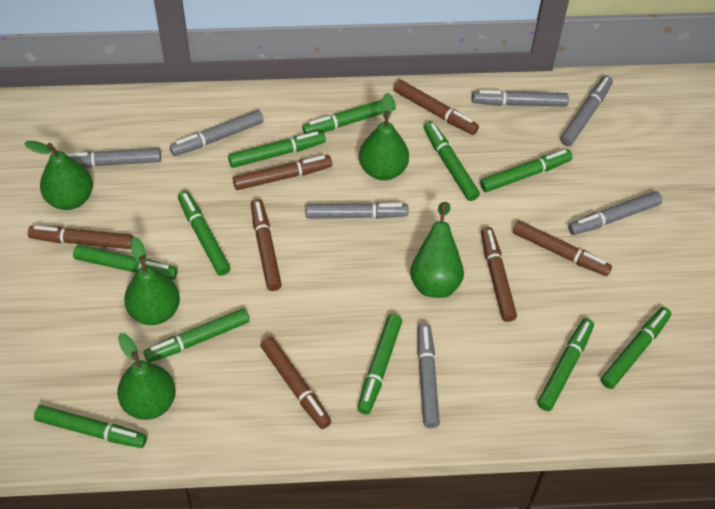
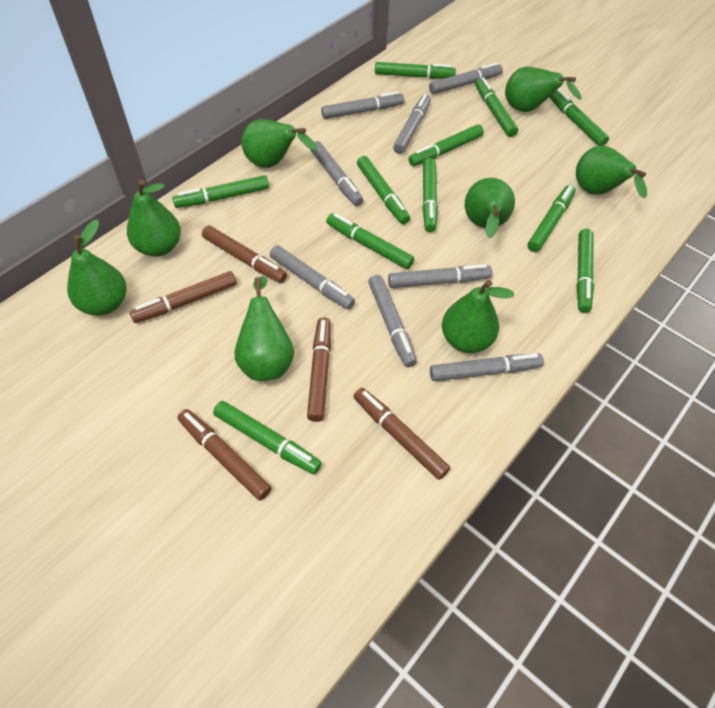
brown marker: [28,225,133,249] [233,155,332,190] [251,199,282,291] [260,337,331,429] [394,80,479,135] [481,227,517,322] [513,221,612,276] = 7 -> [129,271,237,323] [178,409,271,501] [202,225,287,283] [307,317,331,422] [353,388,450,480] = 5
green pear: [24,141,93,210] [117,333,176,420] [124,237,180,325] [359,93,409,180] [410,202,464,298] = 5 -> [67,219,127,316] [127,180,181,257] [234,276,294,381] [241,119,317,168] [442,280,514,353] [465,178,515,238] [505,67,582,112] [576,146,647,199] = 8
grey marker: [65,148,161,167] [170,110,264,156] [306,202,408,219] [417,323,440,428] [472,90,569,107] [560,76,613,146] [568,191,662,235] = 7 -> [270,245,355,310] [310,141,363,206] [321,91,404,119] [368,275,417,367] [388,264,492,288] [393,94,431,154] [429,62,503,94] [430,353,544,381] = 8

